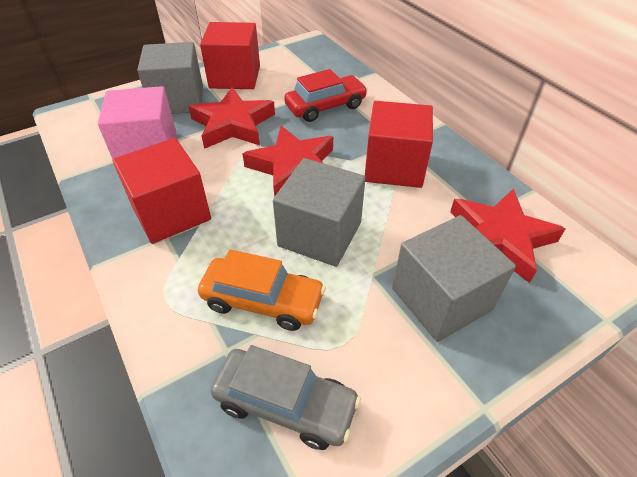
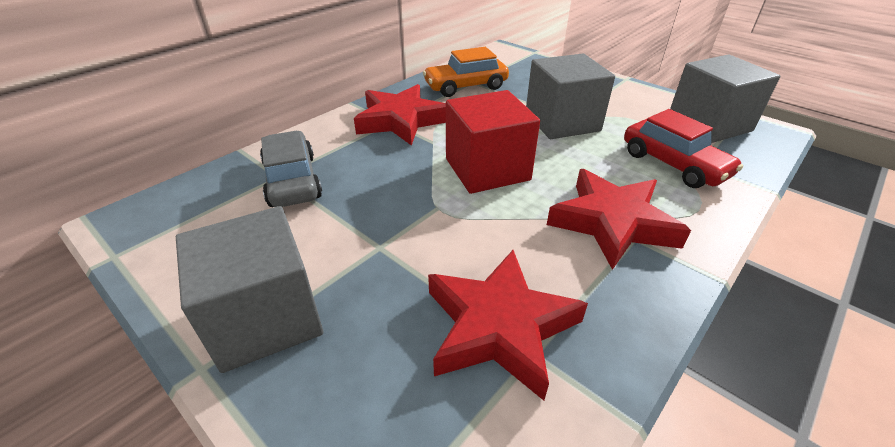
pink cube: [98,86,176,159] = 1 -> none = 0
red cube: [113,138,211,244] [200,22,260,89] [365,101,433,188] = 3 -> [446,90,540,194] = 1

